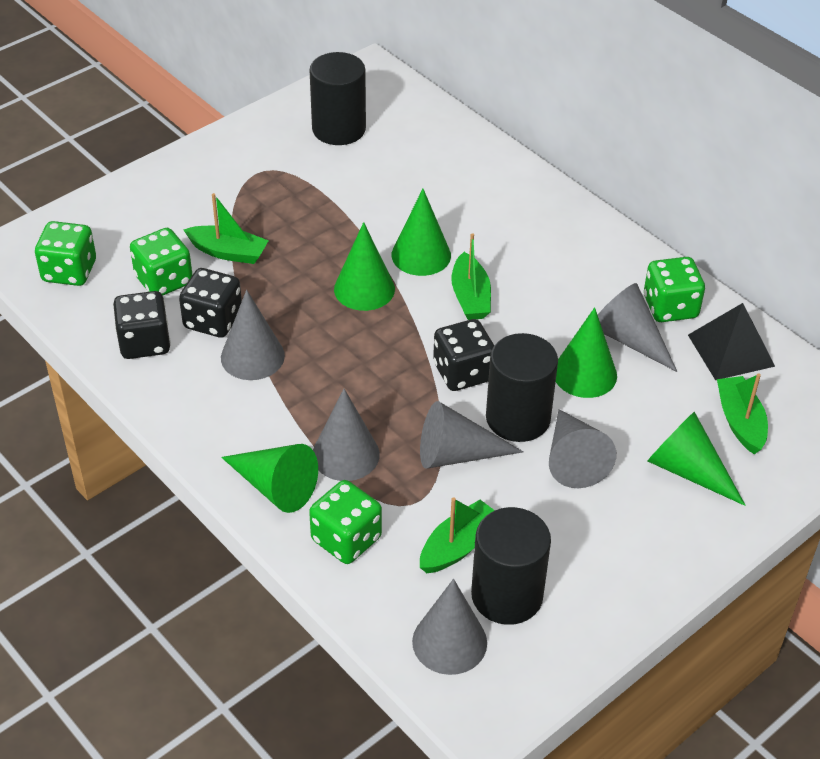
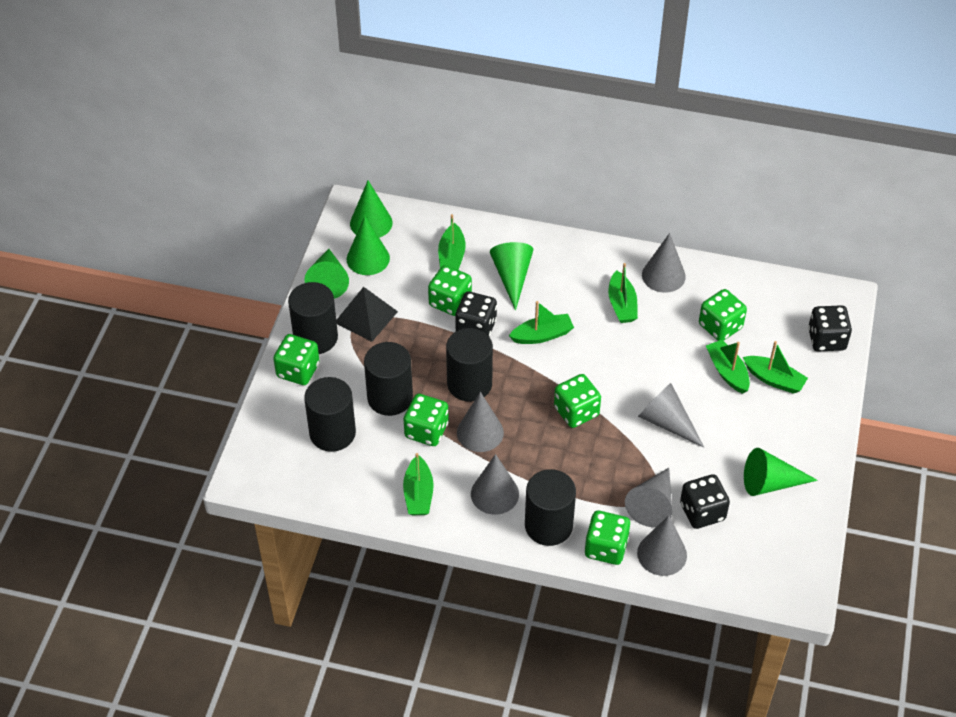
black cylinder: [309,52,366,145] [471,507,551,625] [486,333,558,442] = 3 -> [288,282,338,354] [304,377,356,452] [364,342,413,416] [446,328,493,402] [525,469,576,546] = 5
green boat: [184,193,269,264] [420,497,495,573] [451,233,491,320] [717,373,768,454] = 4 -> [403,453,434,515] [438,214,466,270] [509,301,574,344] [608,263,638,323] [706,340,750,394] [743,341,808,394] = 6
green dice: [35,221,96,286] [130,228,193,296] [309,480,382,564] [644,257,705,322] = 4 -> [273,334,320,385] [404,394,449,446] [428,265,472,316] [554,374,601,428] [585,511,630,565] [699,289,747,341] = 6

